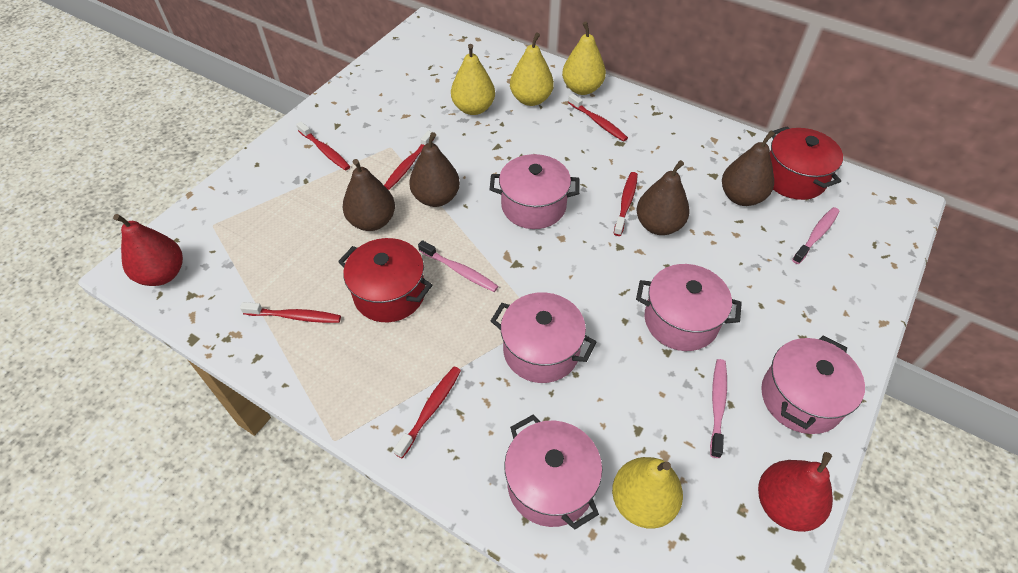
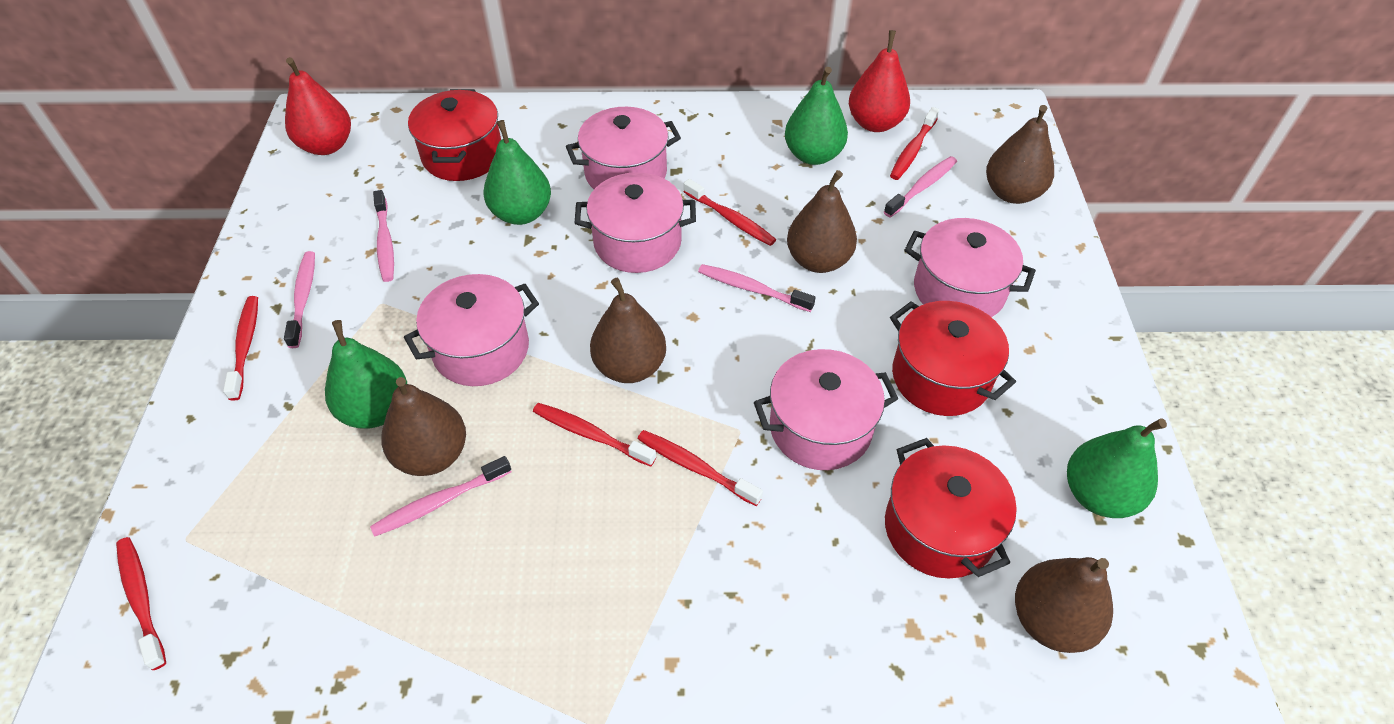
brown pear: [342,159,395,231] [409,132,460,207] [636,160,690,235] [722,131,775,206] = 4 -> [381,377,466,476] [590,278,666,383] [787,170,857,273] [986,105,1054,204] [1015,557,1113,653] = 5
green pear: none = 0 -> [325,320,407,429] [484,120,551,225] [785,67,848,165] [1067,418,1167,518] = 4
pink toothbrush: [418,240,499,292] [710,359,727,458] [792,207,840,264] = 3 -> [284,251,315,348] [370,456,512,537] [373,190,394,282] [698,264,816,312] [884,156,957,218] = 5
red pot: [338,238,432,322] [770,126,843,200] = 2 -> [408,89,501,181] [885,438,1017,578] [890,301,1016,416] = 3
yellow pear: [451,44,495,115] [510,33,554,106] [562,22,606,95] [612,457,683,529] = 4 -> none = 0

